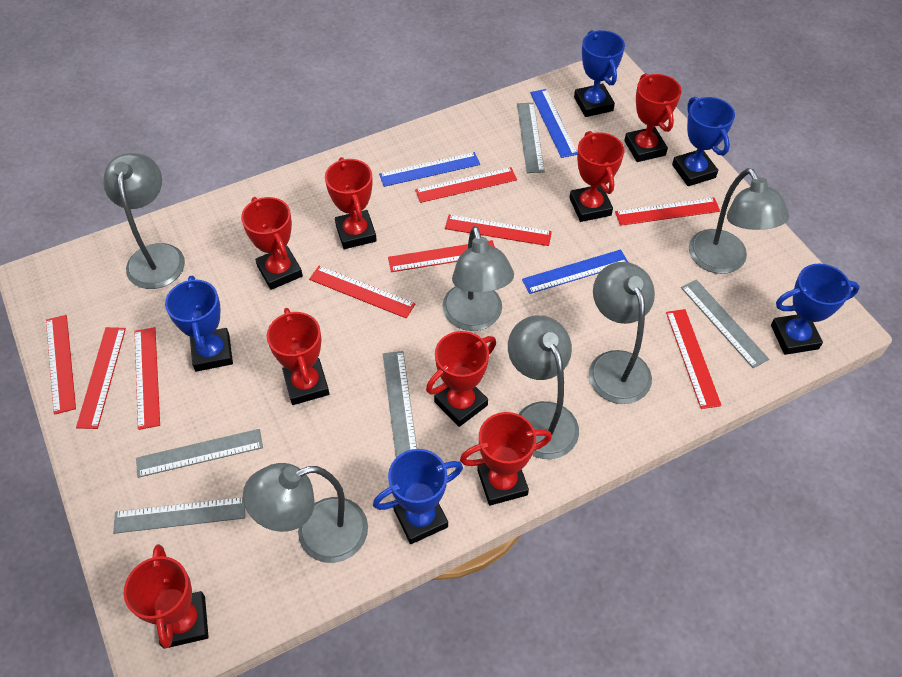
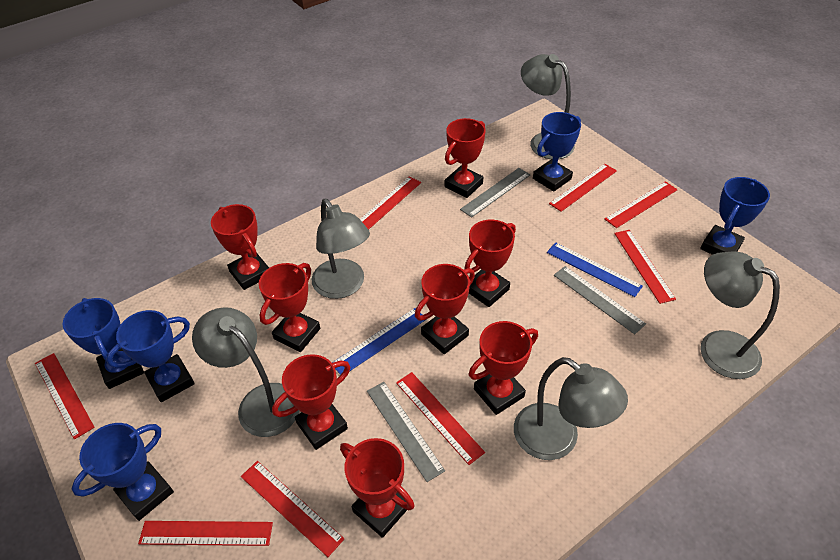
blue ruler: [379,152,480,187] [522,250,628,294] [530,89,577,158] = 3 -> [332,308,427,375] [547,242,643,297] = 2
grey lamp: [103,153,185,289] [243,463,368,563] [442,226,514,331] [508,315,579,459] [589,262,655,404] [689,168,789,274] = 6 -> [192,307,299,437] [312,199,370,299] [514,357,628,460] [521,54,575,159] [700,251,780,379] = 5
grey ruler: [113,497,245,534] [136,429,263,478] [383,351,417,457] [517,103,545,173] [681,279,769,368] = 5 -> [367,382,445,482] [460,168,530,218] [554,266,646,334] = 3
red ruler: [46,315,76,415] [76,327,126,429] [135,327,160,430] [309,265,415,318] [388,240,495,272] [415,167,517,203] [445,215,552,246] [615,197,720,226] [666,309,722,409] = 9 -> [35,353,95,439] [138,521,273,546] [241,461,344,557] [360,176,421,230] [396,372,485,465] [549,164,617,212] [605,181,678,228] [614,230,676,304] = 8

